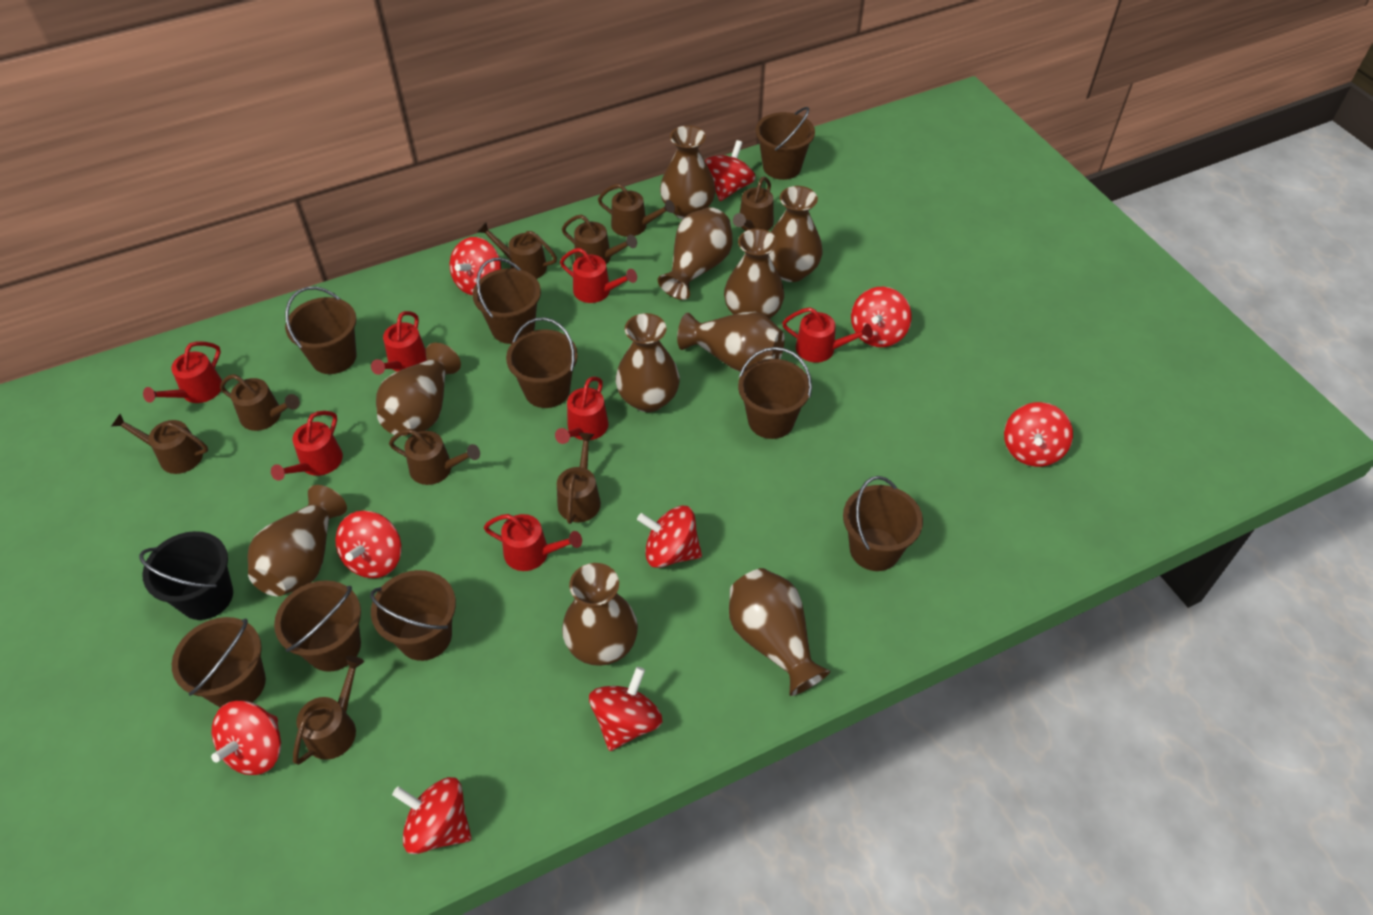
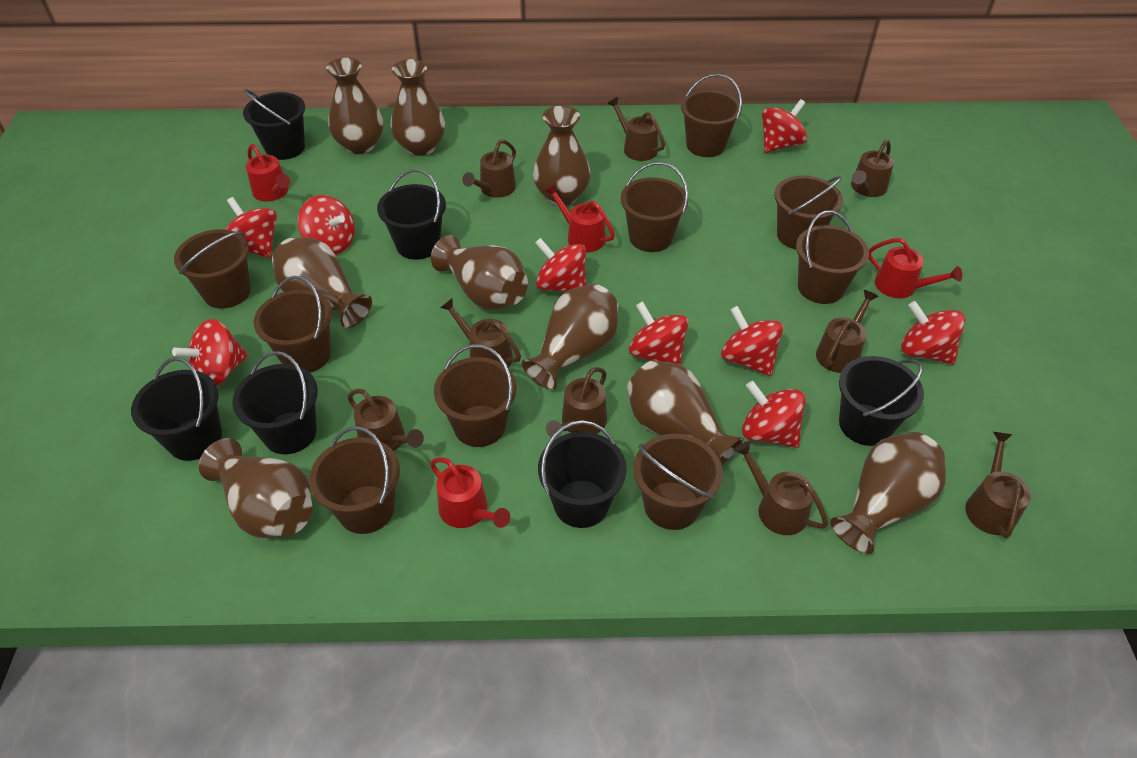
black bucket: [139,531,233,620] = 1 -> [131,357,222,461] [232,351,318,454] [243,89,305,160] [377,169,446,260] [538,420,627,528] [839,356,924,446] = 6
brown vase: [248,485,347,596] [376,343,461,436] [562,563,638,666] [616,313,680,412] [658,207,733,300] [660,125,715,219] [677,312,784,372] [724,228,784,319] [729,568,830,696] [768,186,823,282] = 10 -> [199,438,313,538] [272,238,372,328] [326,57,383,154] [390,59,445,156] [431,235,528,310] [522,284,618,390] [533,106,591,206] [627,360,744,465] [830,432,946,554] = 9
red watering can: [143,341,222,403] [271,411,343,481] [371,311,427,375] [484,514,582,571] [555,377,609,444] [560,248,637,303] [782,307,873,363] = 7 -> [246,144,290,201] [430,457,510,528] [545,184,615,252] [869,238,962,298] = 4

